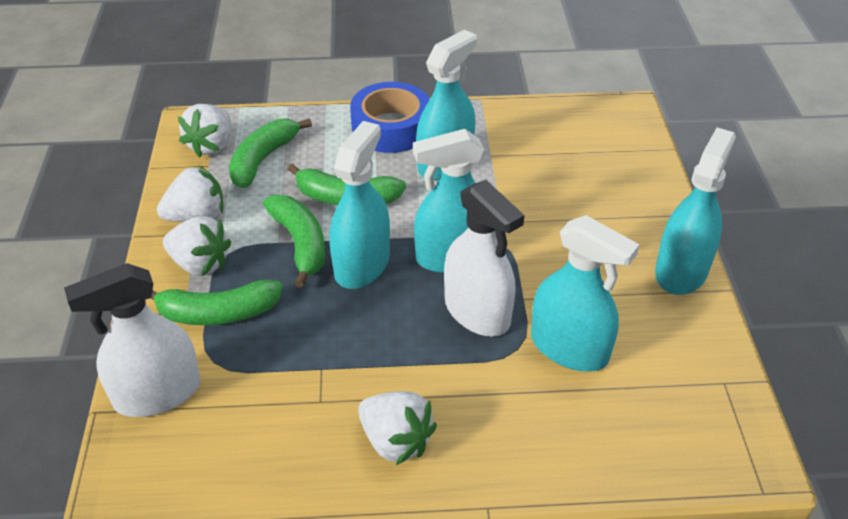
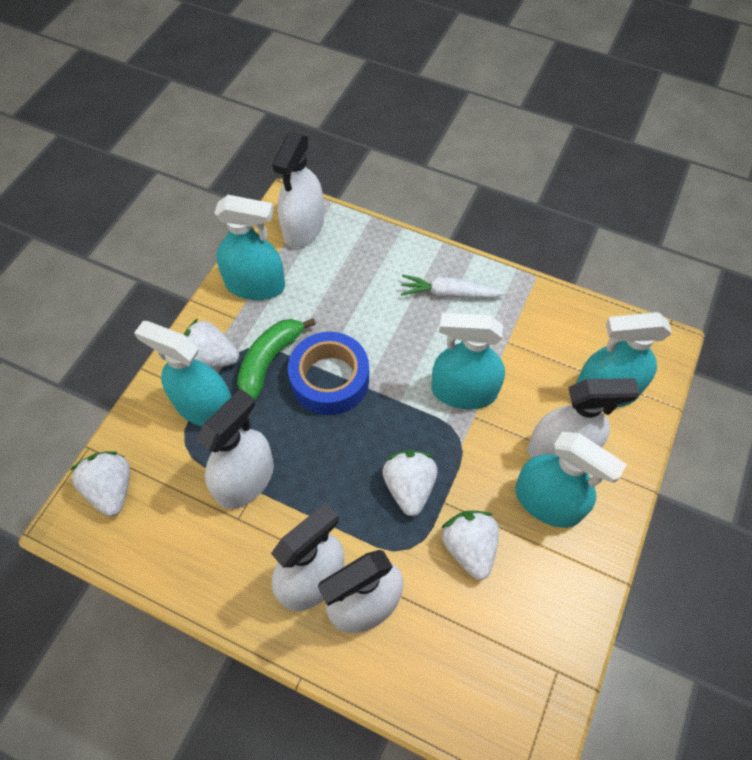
green banana: [150,280,283,325] [229,118,312,188] [263,195,325,288] [288,163,406,205] = 4 -> [237,318,316,401] = 1
white carrot: none = 0 -> [401,274,507,298] = 1
white spray bottle: [64,263,201,417] [444,180,524,337] = 2 -> [196,388,274,509] [271,503,344,611] [272,132,324,247] [318,550,403,633] [528,378,640,458] = 5

